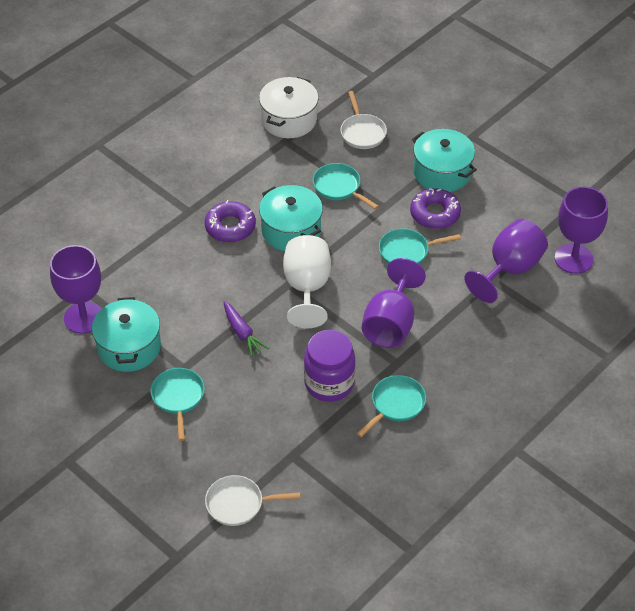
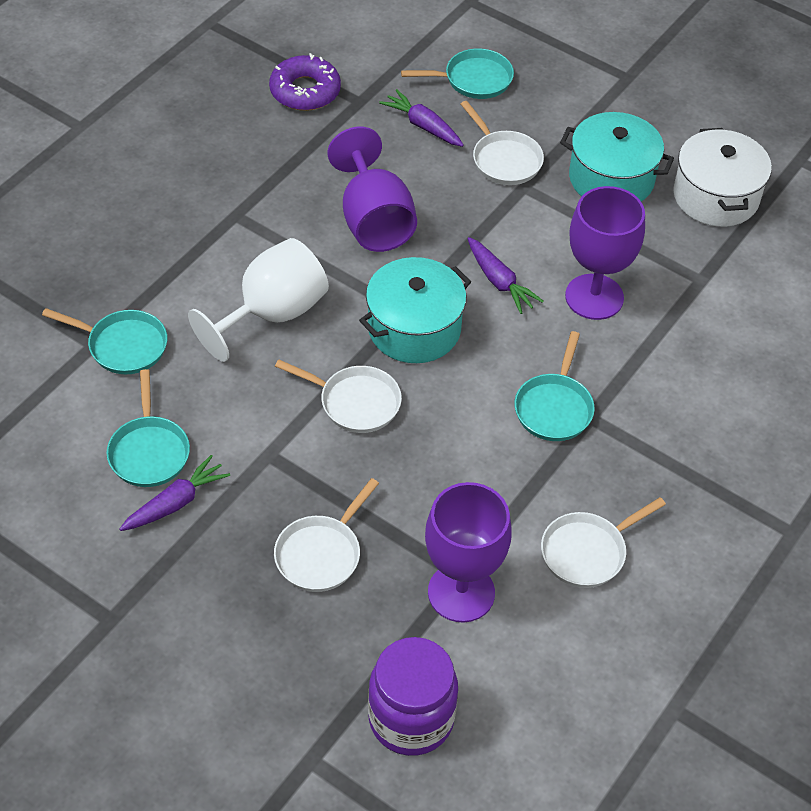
purple carrot: [224,301,269,357] = 1 -> [119,455,230,531] [379,89,464,147] [467,237,544,314] = 3
purple donut: [205,200,256,242] [410,188,461,229] = 2 -> [269,53,341,111] = 1
purple goblet: [50,245,102,334] [362,258,426,348] [464,219,548,303] [555,187,608,274] = 4 -> [327,127,417,252] [425,482,512,623] [565,186,645,320] = 3
turquoise pot: [92,297,161,372] [259,185,323,251] [412,129,477,192] = 3 -> [359,257,471,363] [560,112,674,201] = 2
white pan: [205,475,301,526] [341,91,387,149] = 2 -> [274,478,379,592] [275,360,402,433] [461,101,544,185] [541,497,666,588] = 4

